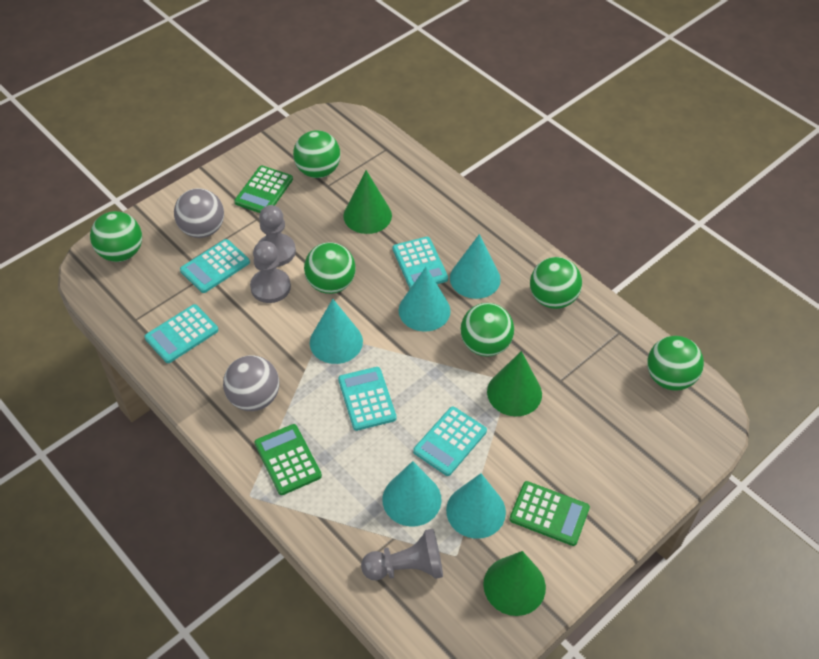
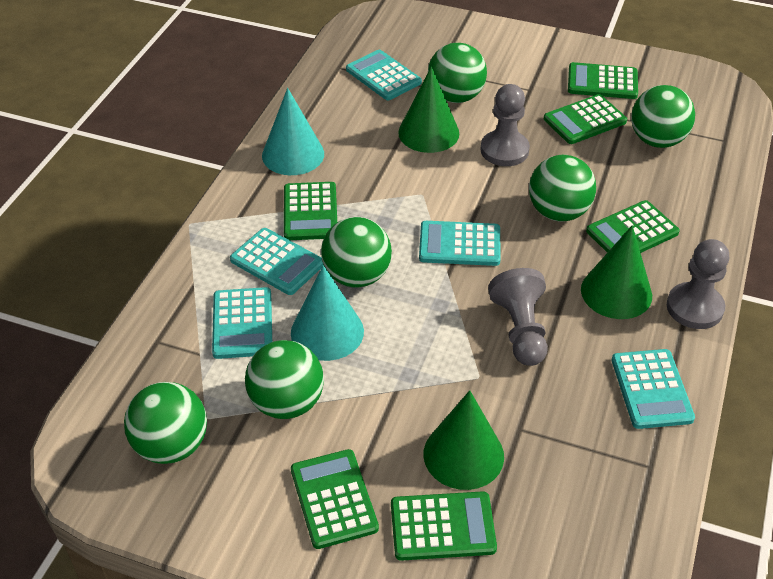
green calculator: [234,166,293,213] [255,424,322,495] [510,481,590,546] = 3 -> [284,182,337,240] [291,449,379,549] [391,491,497,561] [544,94,627,144] [568,62,638,99] [586,200,680,253] = 6
grey ball: [174,188,224,238] [223,355,279,411] = 2 -> none = 0
turquoise cone: [310,299,363,364] [382,461,442,527] [398,267,451,332] [446,473,506,539] [450,234,501,299] = 5 -> [262,88,324,175] [291,265,364,361] = 2

